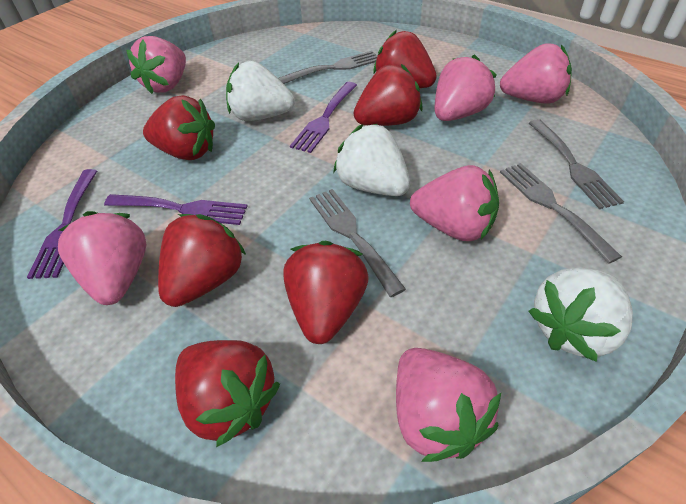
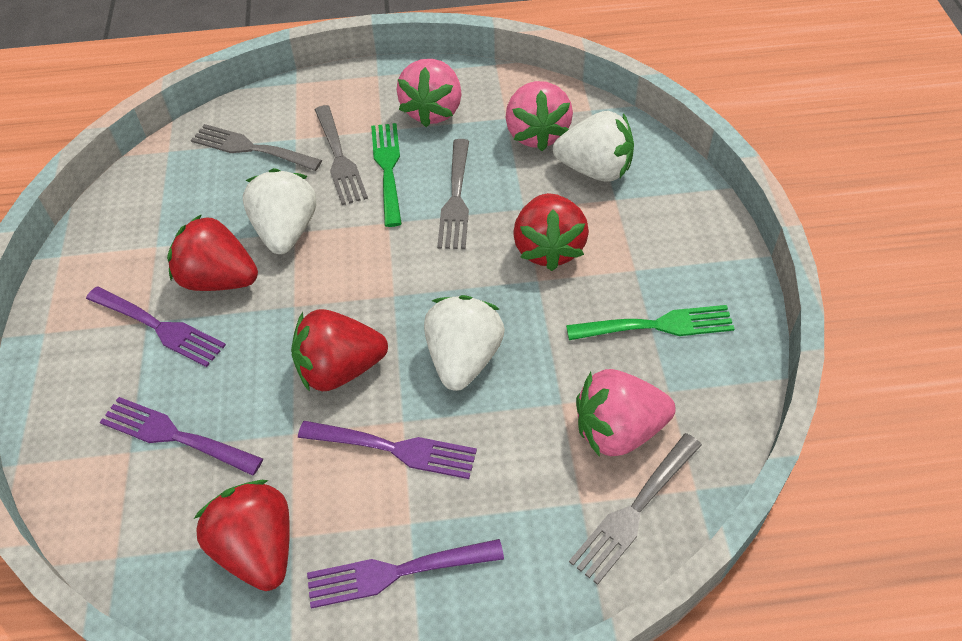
green fork: none = 0 -> [371,123,402,227] [566,305,735,340] = 2
pink strawberry: [58,211,146,305] [126,36,186,94] [396,348,501,462] [410,165,499,241] [435,54,497,121] [500,43,572,104] = 6 -> [396,59,462,127] [505,81,573,151] [576,369,676,457] = 3
purple fork: [27,169,97,279] [104,194,248,225] [290,82,357,153] = 3 -> [86,286,226,367] [100,397,263,476] [298,421,477,479] [307,539,504,609] = 4
red strawberry: [143,95,215,160] [158,214,246,307] [175,340,280,447] [283,241,369,344] [354,64,422,126] [373,30,437,88] = 6 -> [167,214,258,291] [194,480,290,591] [291,309,388,392] [513,193,589,271] = 4

